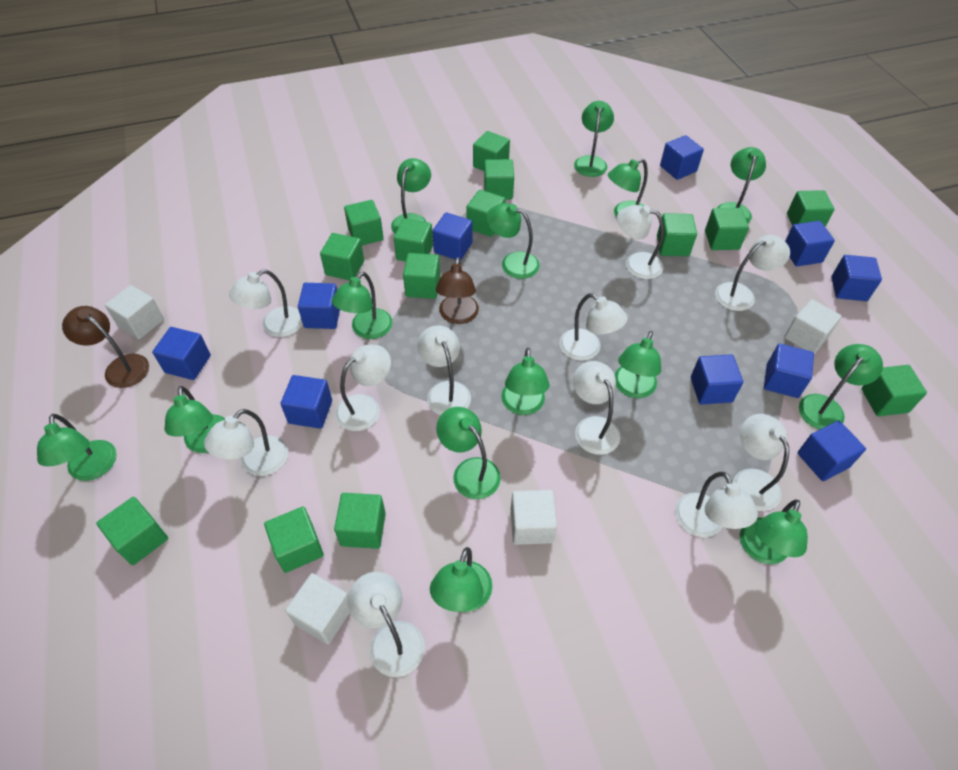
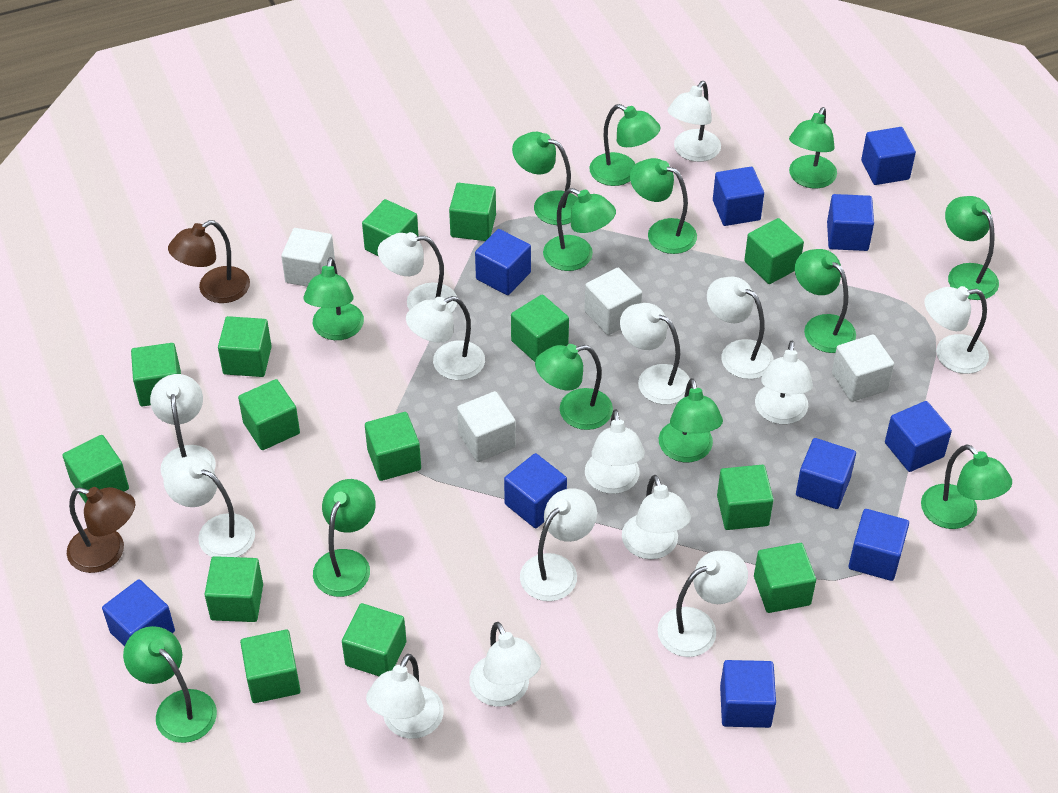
green lamp: [37,414,117,481] [164,386,225,453] [332,272,392,339] [391,158,431,233] [430,547,493,612] [436,407,501,499] [486,203,539,279] [501,348,549,415] [574,101,614,177] [608,159,648,218] [615,331,661,398] [717,147,766,223] [740,499,808,564] [799,344,883,429] = 14 -> [123,626,217,743] [303,257,364,340] [313,479,376,597] [512,132,578,225] [535,344,613,430] [543,188,616,271] [589,104,660,186] [630,158,697,254] [659,378,723,462] [789,107,837,189] [795,249,856,353] [921,445,1012,529] [945,196,999,300] = 13
white lamp: [204,409,288,476] [229,270,303,337] [335,345,391,431] [348,572,425,677] [417,325,471,415] [559,293,628,361] [573,361,621,455] [617,205,664,279] [675,472,758,537] [715,235,790,311] [733,414,789,511] = 11 -> [150,374,216,478] [163,456,255,557] [366,654,444,739] [378,232,457,313] [406,296,485,380] [469,622,541,707] [520,488,597,601] [585,409,645,494] [620,303,690,405] [622,475,691,559] [657,551,748,657] [667,81,721,162] [707,277,774,379] [755,341,813,424] [924,286,989,374] = 15

